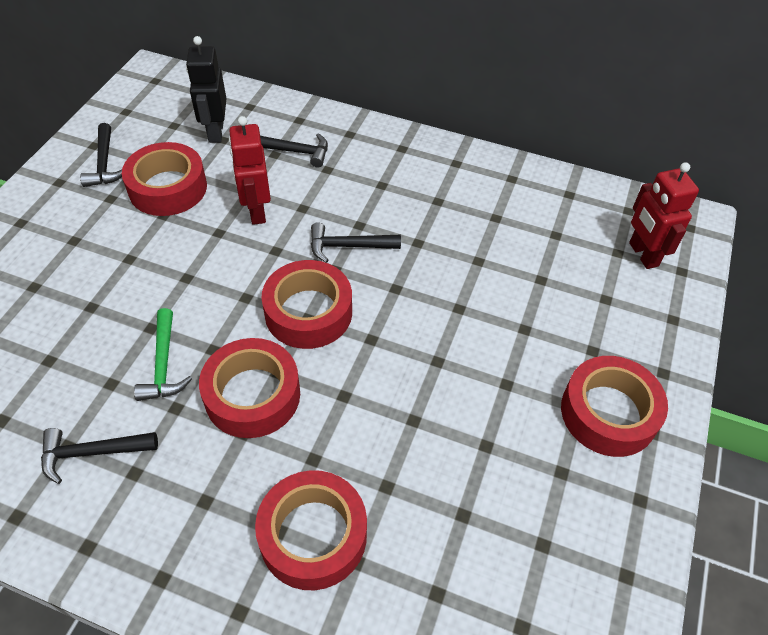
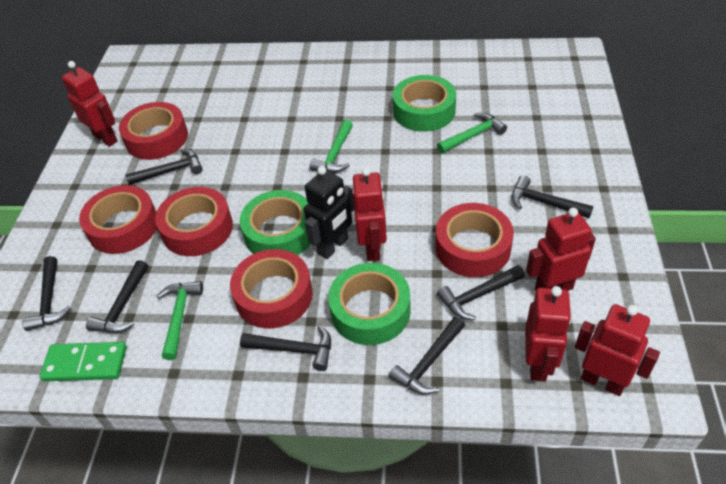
black hammer: [41,428,158,484] [80,123,122,187] [260,133,328,168] [311,222,401,263] = 4 -> [22,256,71,331] [86,260,148,333] [126,149,203,185] [240,325,331,371] [389,317,465,395] [437,265,525,320] [512,175,593,218] = 7
green domino: none = 0 -> [40,342,127,381] = 1
green hammer: [134,308,192,401] = 1 -> [157,281,203,360] [310,120,353,173] [437,113,507,154] = 3
green tape: none = 0 -> [240,190,311,255] [328,263,411,345] [393,75,456,132] = 3
red robot: [229,116,271,225] [629,162,699,269] = 2 -> [62,61,118,147] [353,167,387,261] [525,286,572,381] [526,208,596,291] [575,304,660,396] = 5

